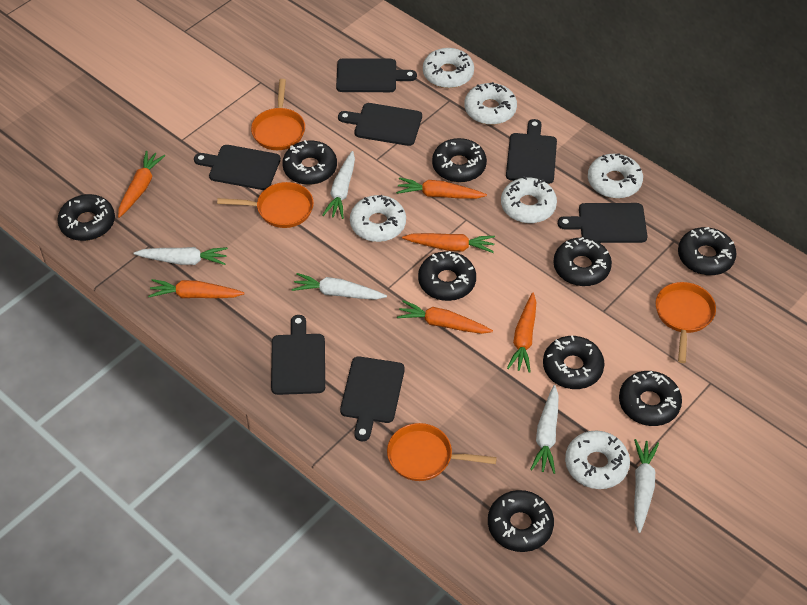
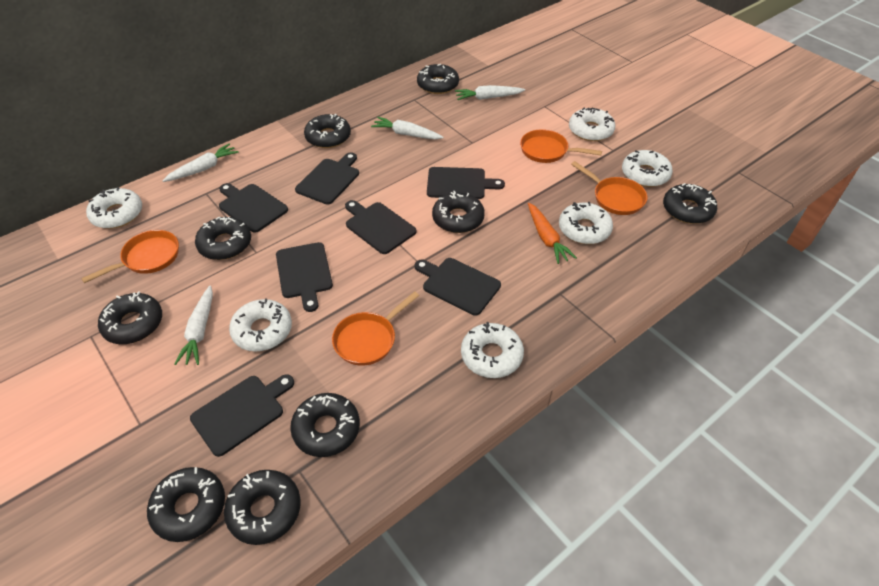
orange carrot: [118,151,165,218] [148,279,244,298] [396,177,487,199] [397,300,493,334] [402,233,495,253] [507,293,536,373] = 6 -> [528,203,577,264] = 1
white carrot: [134,247,228,265] [292,273,387,300] [322,151,355,219] [530,385,559,474] [634,439,659,533] = 5 -> [162,143,239,182] [174,286,213,365] [371,117,444,139] [455,85,525,100] = 4

